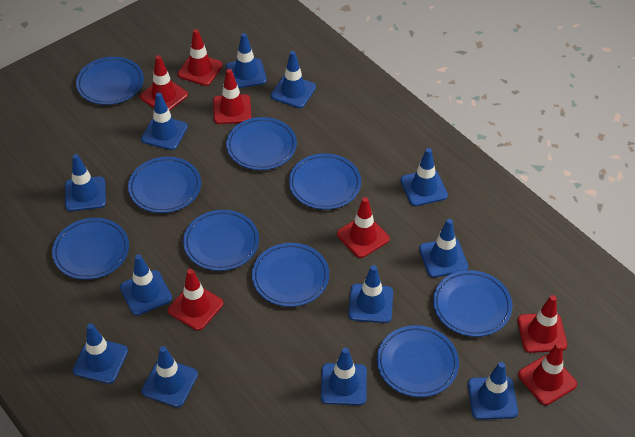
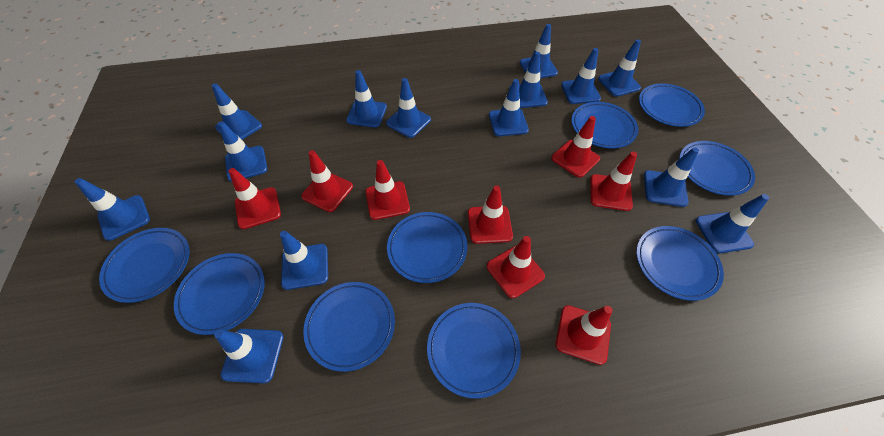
blue traffic cone: [65,154,106,211] [73,323,128,384] [120,254,172,316] [141,93,188,150] [142,346,198,408] [226,33,267,88] [271,51,316,108] [321,348,367,405] [348,265,393,323] [400,148,448,206] [419,219,468,278] [468,362,518,420] = 12 -> [75,178,150,241] [212,83,262,140] [214,329,284,383] [218,121,267,182] [280,231,328,290] [346,70,387,128] [386,78,431,138] [489,79,529,136] [509,52,548,108] [520,24,558,78] [561,48,601,104] [598,39,641,97] [644,147,699,207] [695,194,769,253] = 14
red traffic cone: [140,55,188,111] [168,269,223,331] [178,29,223,86] [213,69,251,124] [337,197,390,258] [518,295,567,353] [518,343,577,405] = 7 -> [228,168,281,229] [301,150,353,212] [366,160,410,220] [468,186,513,244] [487,236,545,298] [551,116,600,178] [556,305,613,365] [590,152,637,211] = 8

